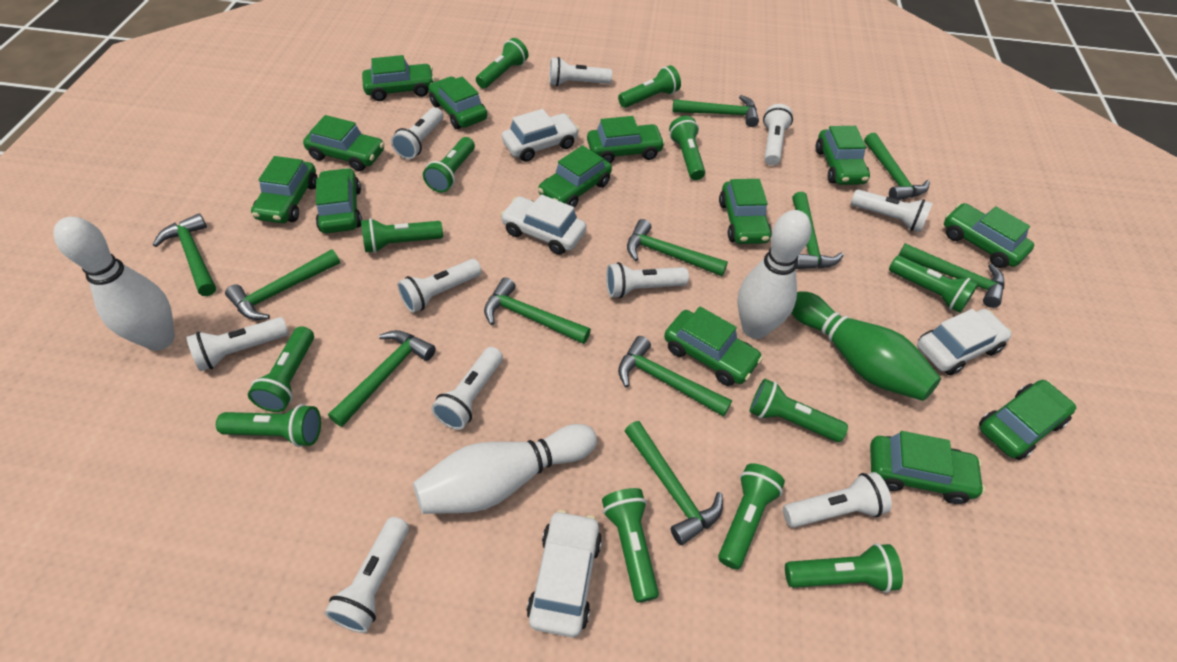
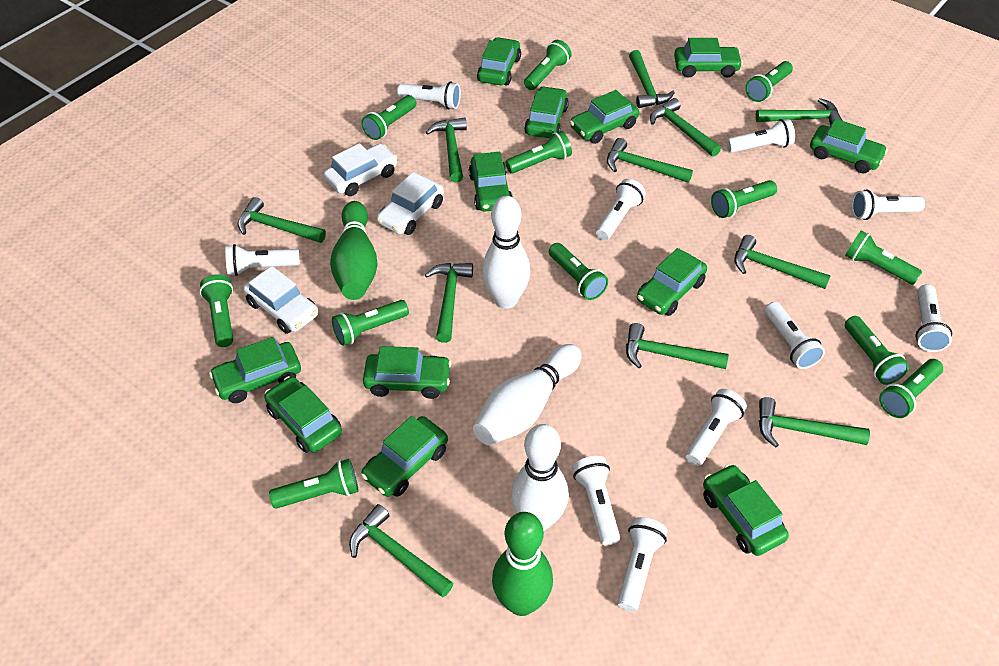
green bowling pin: [792,291,941,401] = 1 -> [330,201,378,300] [492,512,553,616] = 2
green car: [251,156,318,223] [303,115,384,171] [316,168,362,233] [362,55,435,101] [429,77,487,129] [538,145,612,208] [587,116,665,163] [664,306,763,386] [719,179,772,244] [816,126,870,185] [870,431,985,504] [944,203,1034,268] [979,380,1076,460] = 13 -> [209,337,301,403] [264,376,342,453] [361,416,448,497] [363,346,452,399] [469,152,513,212] [477,37,521,86] [524,86,569,138] [570,90,639,144] [637,248,707,316] [674,38,743,78] [703,464,789,556] [810,119,888,173] = 12
white car: [500,194,586,255] [502,109,579,162] [527,510,602,637] [917,309,1012,375] = 4 -> [243,266,318,334] [324,143,398,196] [377,172,444,235] = 3

